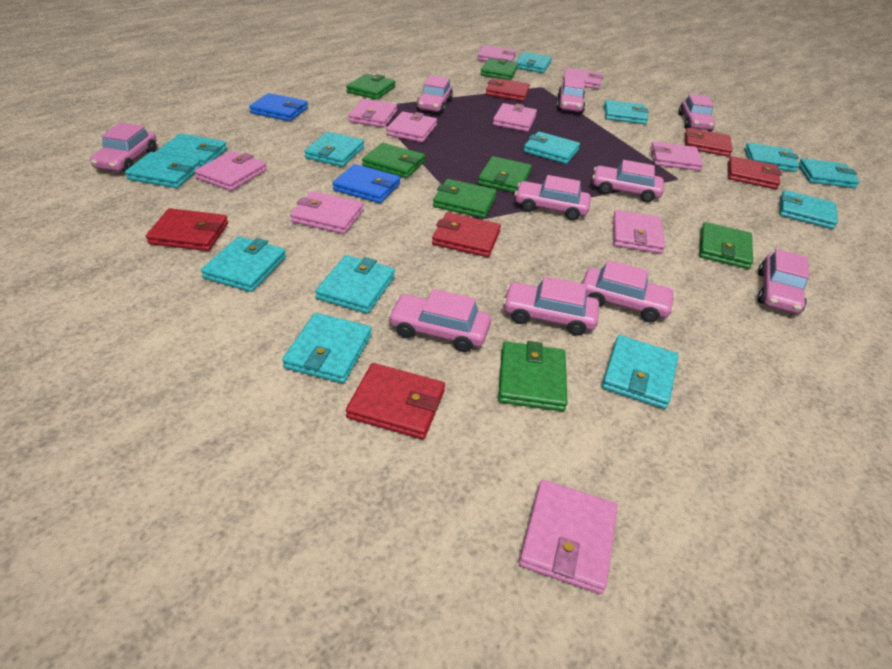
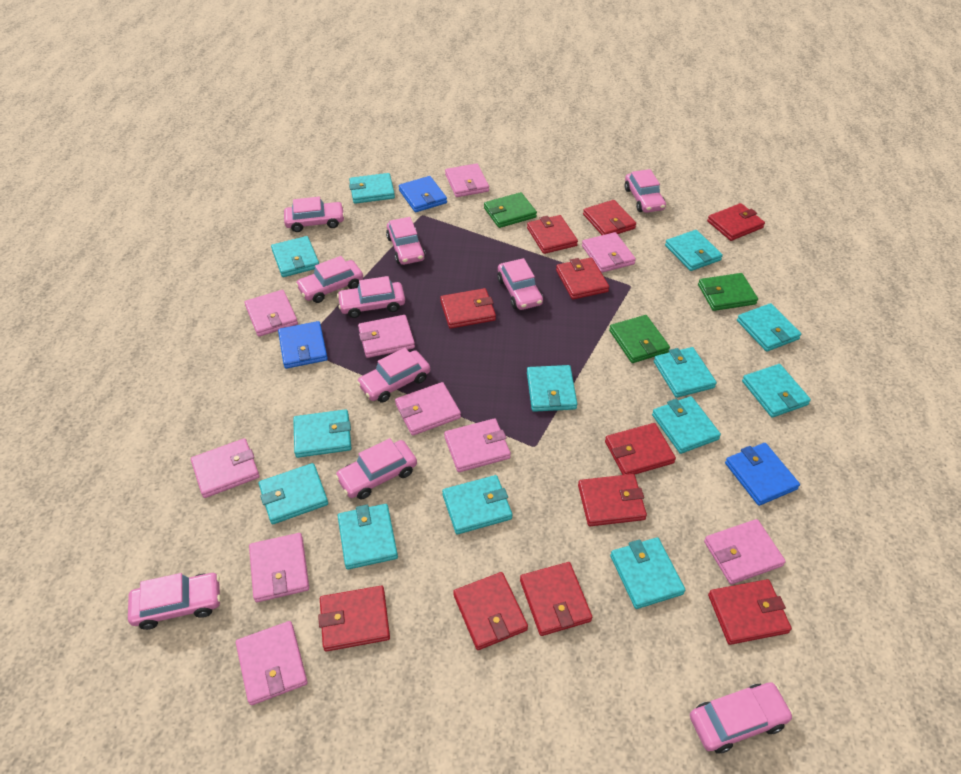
blue wallet: [249,93,308,121] [332,164,400,203] = 2 -> [278,321,328,369] [399,176,447,212] [725,443,800,506] = 3
green wallet: [346,74,395,100] [362,143,425,178] [433,179,497,218] [478,156,532,193] [480,58,518,80] [498,341,567,411] [699,222,753,269] = 7 -> [484,192,537,228] [609,315,670,363] [698,273,758,311] = 3
red wallet: [146,208,228,251] [346,363,445,439] [432,212,501,257] [486,78,530,101] [685,128,733,157] [728,156,782,189] = 6 -> [318,586,390,652] [440,288,496,329] [453,572,528,650] [520,562,592,636] [527,215,578,254] [556,258,609,299] [578,474,647,526] [583,200,636,235] [605,423,676,475] [707,203,765,241] [708,579,792,645] = 11

